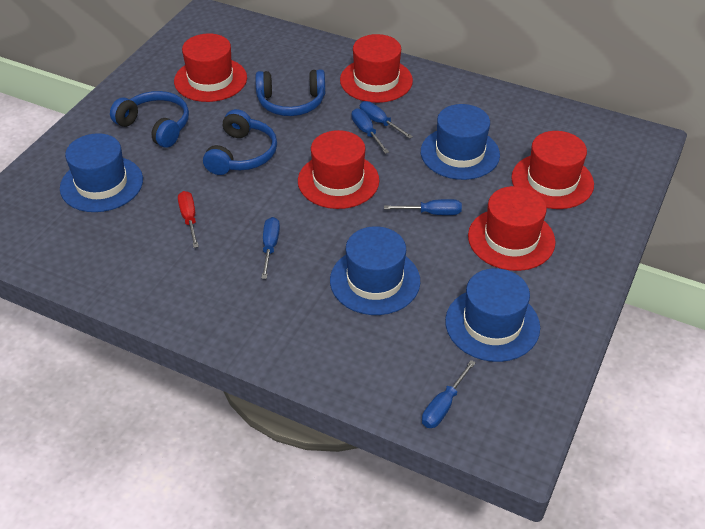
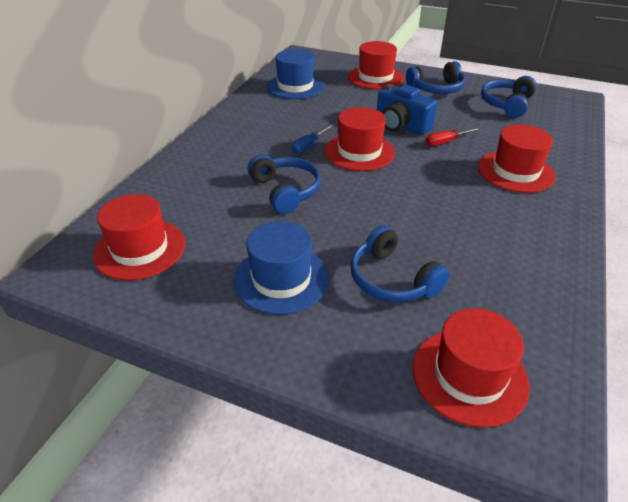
blue camera: none = 0 -> [377,84,437,135] = 1
blue hat: [60,133,143,212] [330,226,420,315] [421,104,500,180] [445,268,540,362] = 4 -> [234,221,329,315] [267,49,324,99] = 2
blue headphones: [110,91,189,148] [203,109,277,175] [255,69,325,116] = 3 -> [248,154,321,214] [350,225,450,302] [406,61,465,94] [481,76,537,118] = 4
blue screwdriver: [261,217,280,279] [352,108,389,154] [360,101,413,139] [384,199,462,215] [422,360,476,428] = 5 -> [291,124,334,154] = 1

